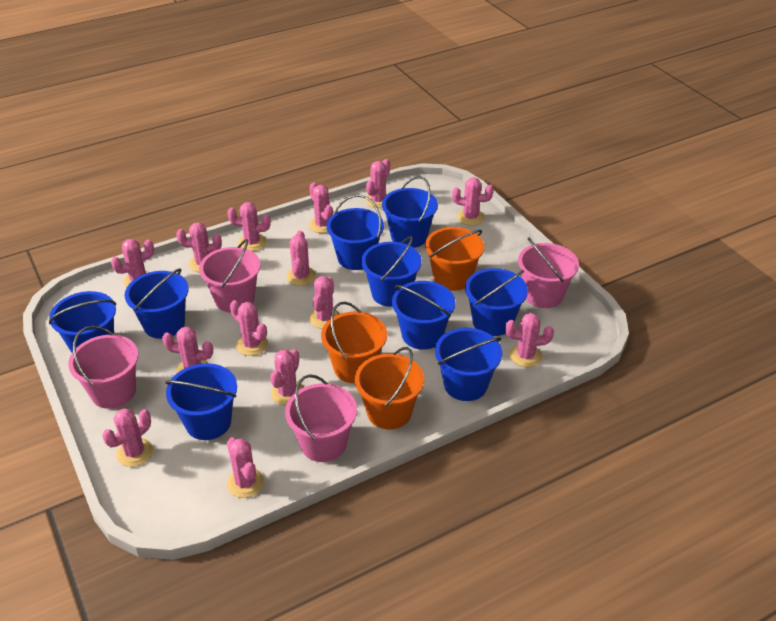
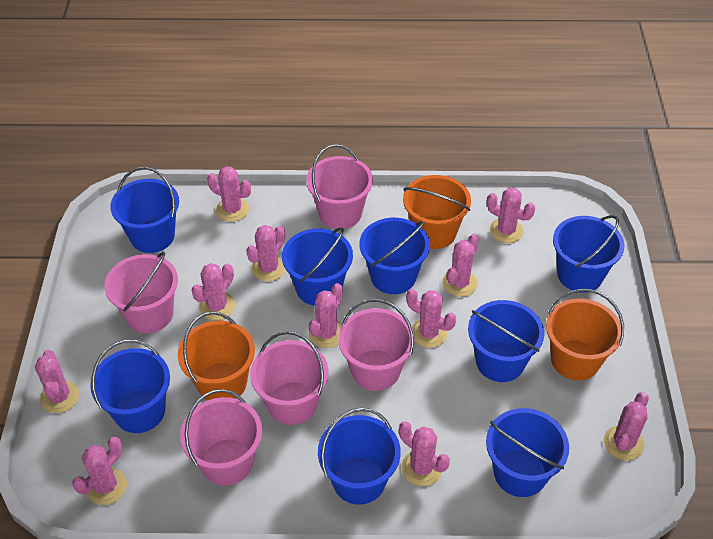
blue bucket: [49,291,116,353] [125,268,189,339] [165,363,237,440] [327,195,384,270] [361,236,422,307] [382,176,438,248] [392,281,456,350] [435,328,502,401] [465,268,528,336] = 9 -> [90,339,170,433] [110,167,179,253] [282,227,353,306] [318,408,401,505] [360,218,430,294] [468,300,544,382] [486,408,569,497] [553,215,625,291] = 8
pink bucket: [68,326,138,409] [199,239,260,313] [285,374,357,462] [518,237,579,308] = 4 -> [104,252,178,333] [180,389,262,486] [250,331,328,425] [306,144,373,229] [338,299,415,391] = 5
pink cactus: [102,408,153,467] [111,239,154,287] [162,327,213,373] [176,222,222,273] [227,202,271,251] [227,437,264,498] [230,300,268,356] [270,349,304,405] [286,231,316,286] [309,182,333,233] [310,276,340,329] [365,159,390,208] [452,177,494,225] [506,313,554,367] = 14 -> [35,350,79,413] [72,437,127,505] [191,263,235,320] [207,167,251,222] [246,225,286,281] [309,283,343,348] [399,421,450,486] [406,289,456,348] [442,234,479,297] [487,188,535,243] [604,392,649,461] = 11

